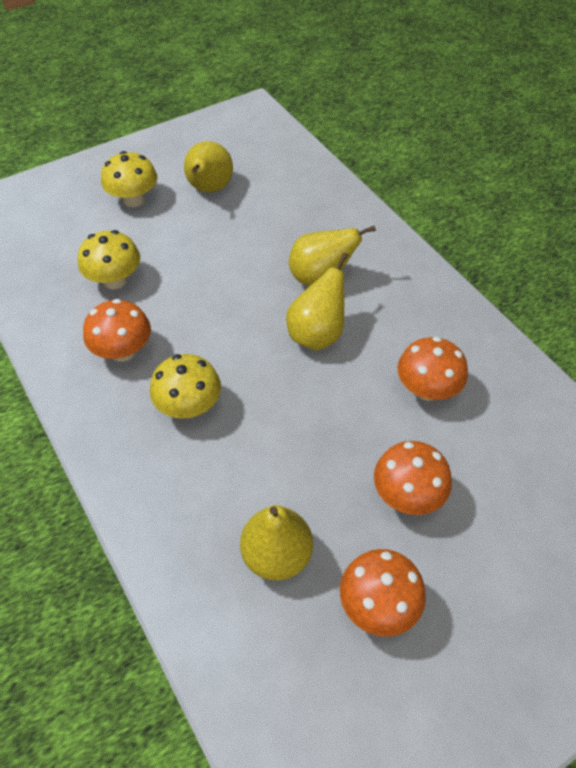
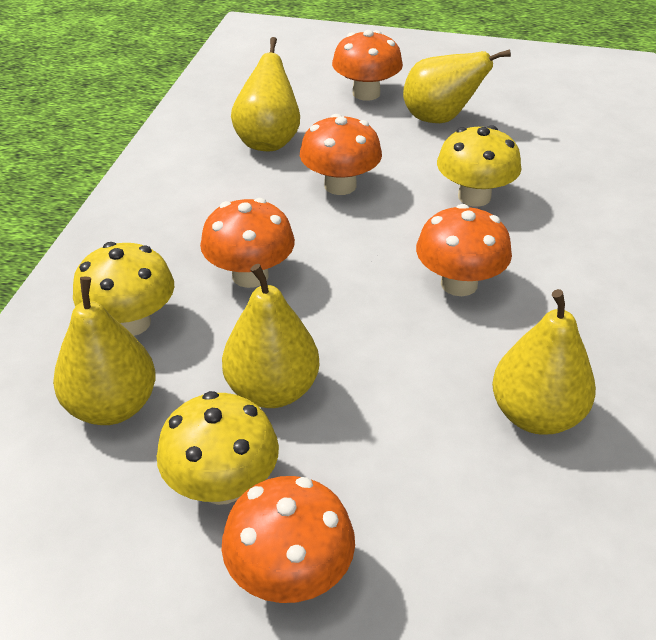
orange mushroom: [83,299,151,362] [340,549,426,637] [374,441,452,515] [398,337,468,401] = 4 -> [200,198,295,288] [222,476,355,603] [300,114,382,195] [332,30,403,101] [416,204,512,296] = 5
yellow pear: [184,141,233,193] [240,505,313,581] [286,252,348,350] [289,225,376,286] = 4 -> [53,277,156,425] [222,264,319,408] [231,37,300,151] [403,50,511,123] [492,289,596,435] = 5

